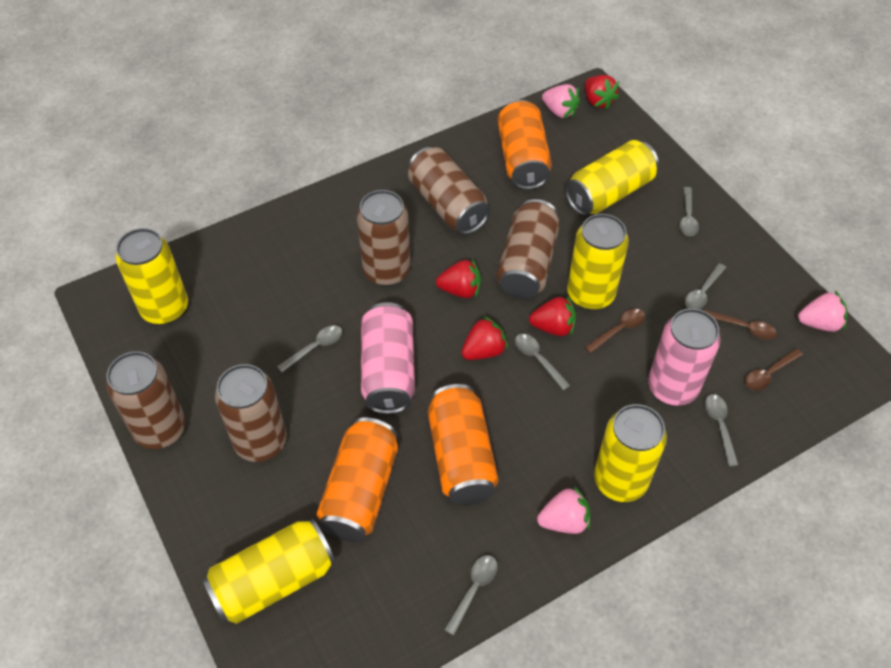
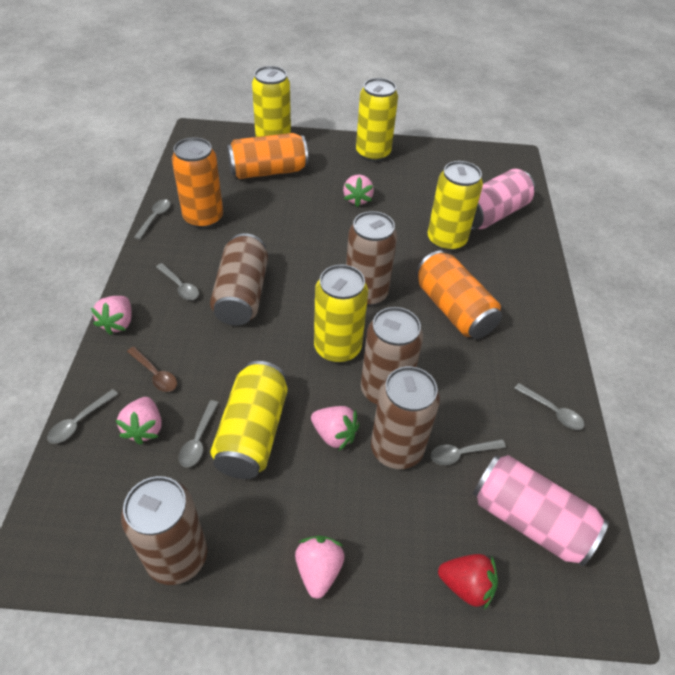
brown spoon: [585,309,645,353] [704,309,777,340] [745,348,803,390] = 3 -> [127,347,177,392] = 1
pink strawberry: [537,486,590,534] [542,84,580,118] [798,291,848,332] = 3 -> [91,296,132,335] [116,397,162,445] [295,536,345,599] [311,406,359,450] [343,174,374,207] = 5
red strawberry: [436,259,481,298] [461,316,508,360] [529,295,576,336] [585,75,619,110] = 4 -> [438,554,498,610] = 1

